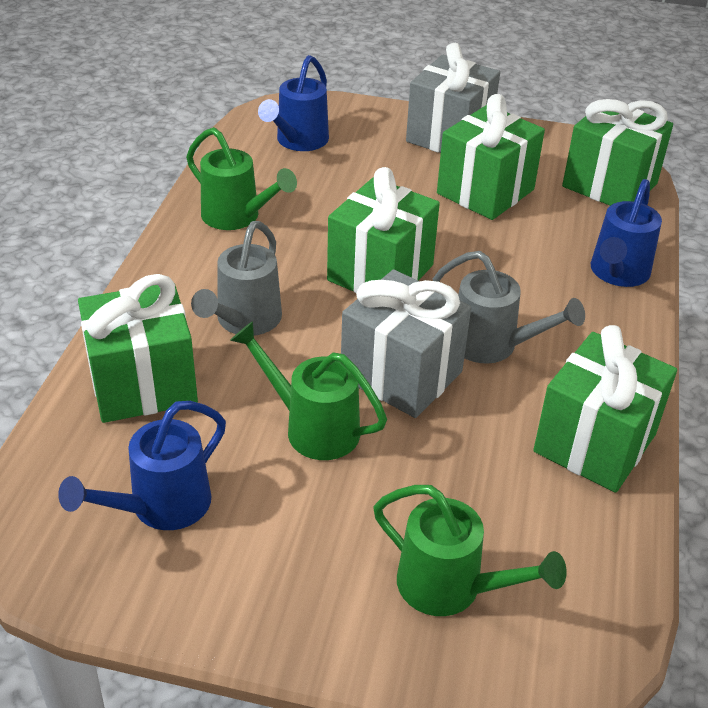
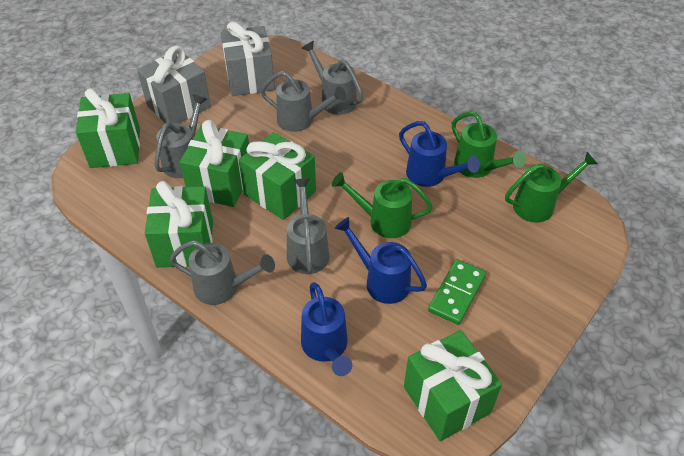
green domino: none = 0 -> [428,259,486,325] = 1
grey watering can: [191,221,282,336] [433,251,585,363] = 2 -> [154,94,207,178] [169,240,275,305] [260,71,346,132] [287,178,329,274] [302,41,363,115] = 5

